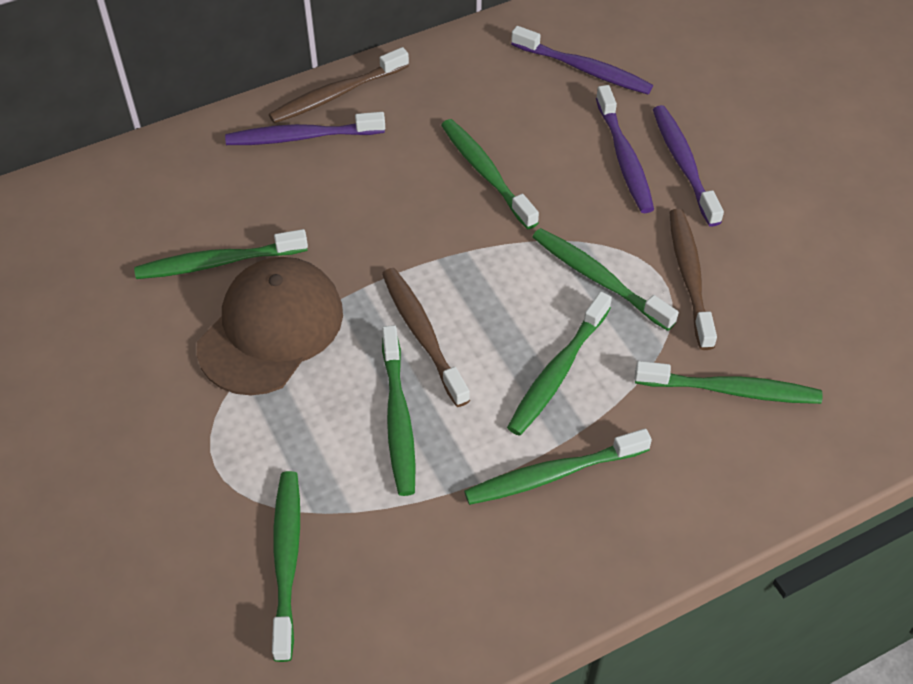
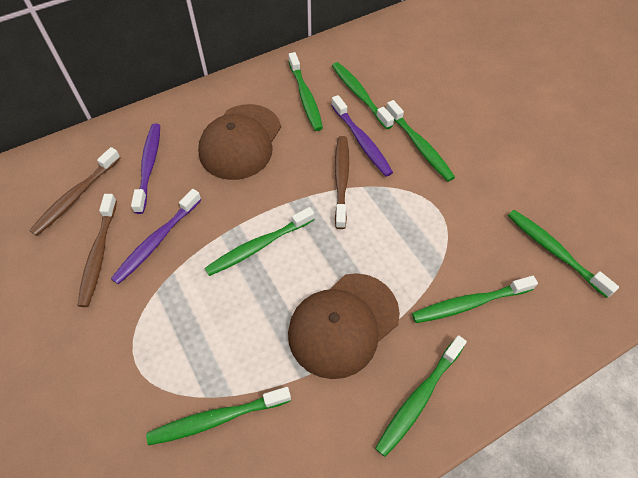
brown cap: [197,257,343,395] = 1 -> [198,104,281,180] [288,273,400,379] = 2
purple toothbrush: [225,112,385,145] [511,26,653,94] [596,85,654,213] [653,105,724,227] = 4 -> [111,189,202,285] [131,123,160,214] [331,95,393,177] = 3

